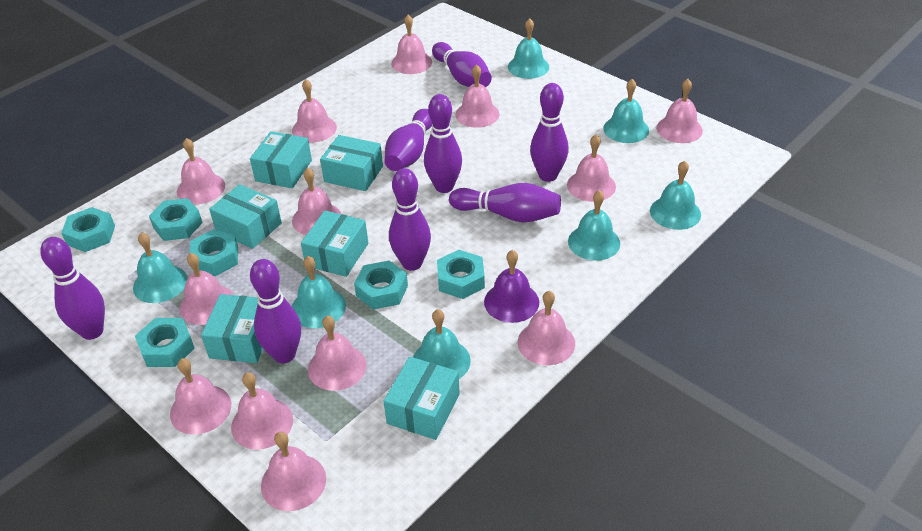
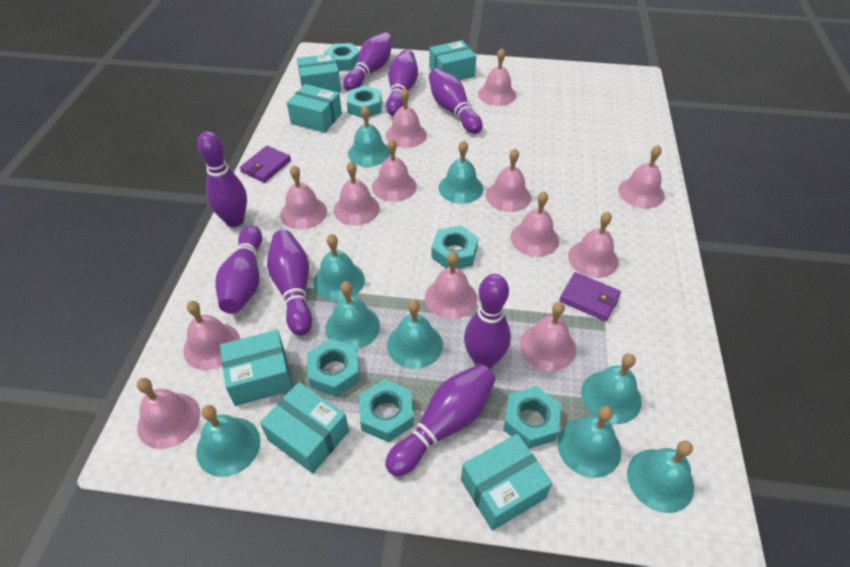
purple bell: [484,250,539,323] = 1 -> none = 0
purple wallet: none = 0 -> [240,146,291,183] [559,272,621,321] = 2
turquoise bell: [133,232,187,303] [292,256,346,328] [413,309,471,379] [508,18,549,79] [568,190,620,261] [603,79,649,143] [650,161,701,230] = 7 -> [196,405,261,477] [313,234,365,301] [325,281,380,349] [348,106,390,167] [387,300,443,369] [438,140,483,204] [557,406,621,478] [581,353,642,424] [627,440,694,513] = 9

